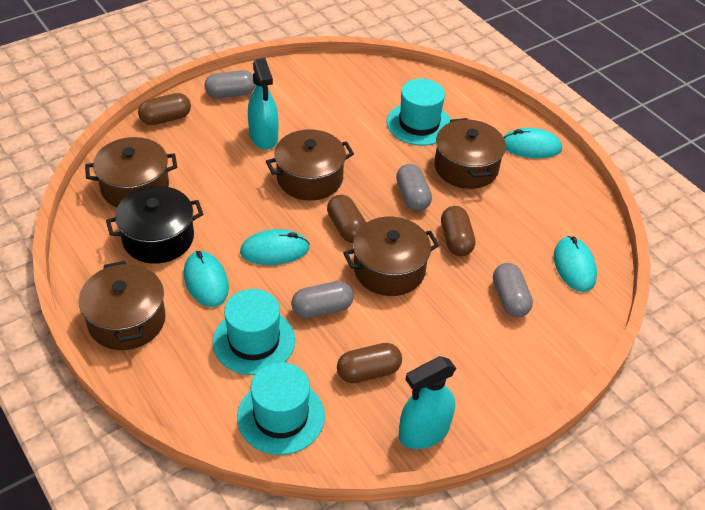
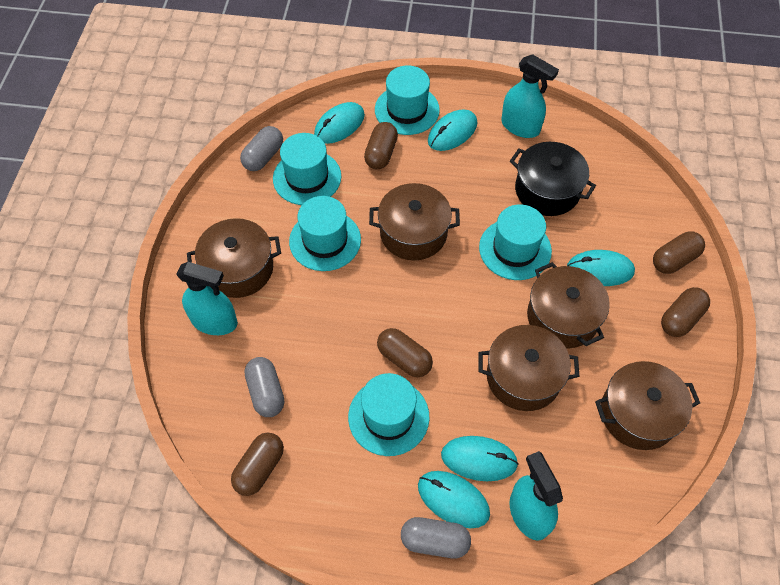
brown capsule: [138,93,191,125] [327,194,366,243] [337,343,402,383] [441,206,475,256] = 4 -> [231,432,284,496] [364,122,398,169] [377,328,433,377] [653,231,705,274] [661,287,710,337] = 5
grey capsule: [205,70,256,99] [291,281,354,319] [396,164,432,211] [493,263,533,317] = 4 -> [240,126,283,171] [244,357,284,417] [401,517,471,558] = 3
turquoise hat: [213,289,295,375] [237,362,325,455] [387,79,451,146] = 3 -> [273,133,341,205] [289,196,361,271] [348,373,429,456] [375,65,440,135] [479,205,552,280] = 5
turquoise mouse: [184,251,229,307] [240,229,309,265] [503,128,562,158] [554,236,597,292] = 4 -> [314,102,365,144] [418,471,490,528] [428,110,477,151] [441,436,519,481] [567,250,635,286] = 5
turquoise spray bottle: [248,58,278,150] [399,356,456,449] = 2 -> [176,262,238,335] [501,54,559,138] [509,451,563,541] = 3

